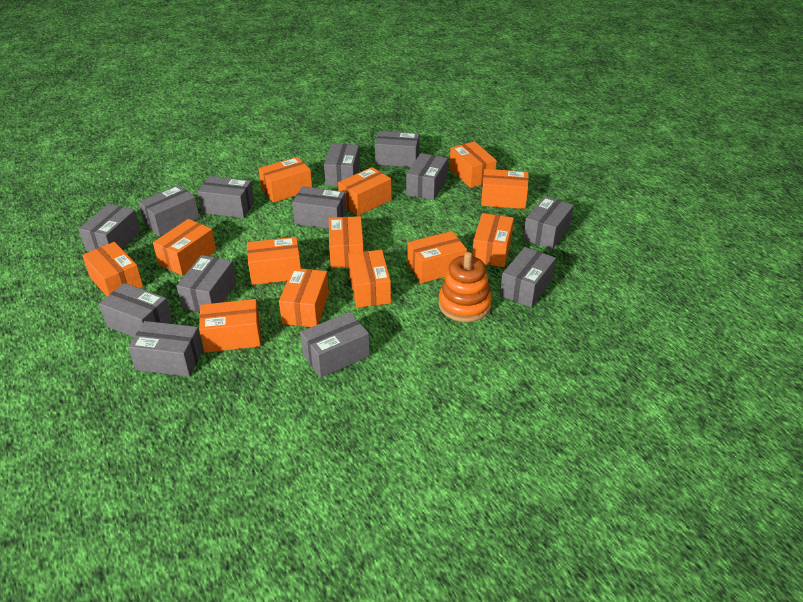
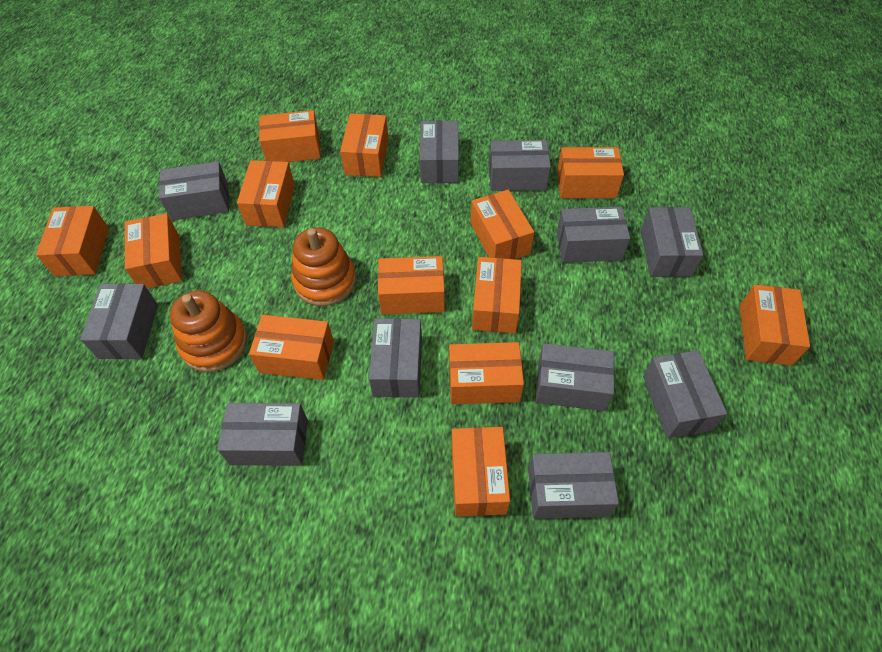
grey box: [79,204,141,252] [99,283,172,337] [128,321,203,377] [138,185,199,236] [177,255,237,312] [198,176,254,218] [292,186,347,229] [300,312,370,378] [324,143,360,186] [375,131,419,167] [406,153,448,200] [500,247,556,308] [523,196,574,250] = 13 -> [80,283,158,359] [159,161,229,221] [217,403,308,466] [369,318,422,398] [420,120,459,183] [489,140,551,191] [528,452,619,519] [536,343,614,411] [557,207,630,263] [641,207,703,277] [643,350,727,438] = 11
orange stacking toy: [438,252,492,322] = 1 -> [170,290,247,372] [291,227,356,306] = 2

